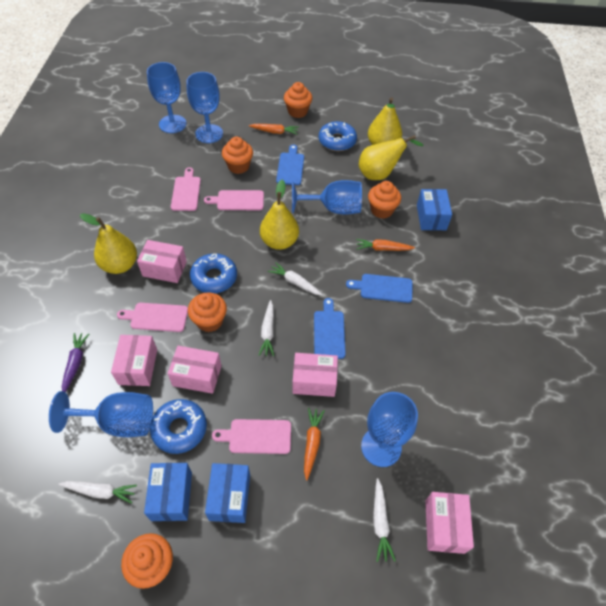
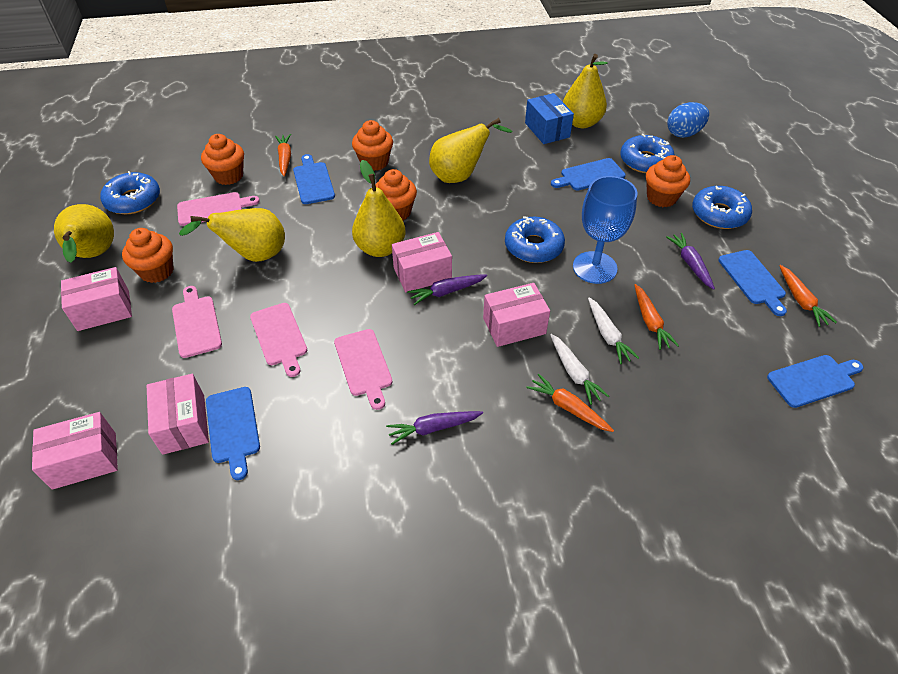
blue box: [144,463,192,521] [205,463,250,523] [417,189,452,230] = 3 -> [525,93,574,144] = 1
blue cutting board: [276,145,304,185] [314,298,346,359] [346,274,412,303] = 3 -> [206,387,260,480] [293,154,335,204] [551,158,626,191] [718,250,787,316] [767,355,863,408] = 5
blue donut: [150,399,207,454] [190,253,237,293] [319,121,357,151] = 3 -> [100,171,160,214] [505,216,565,263] [620,134,675,173] [692,186,752,229] = 4
blue egg: none = 0 -> [667,102,709,138] = 1
blue goblet: [49,391,153,437] [147,62,187,133] [187,72,223,143] [292,180,362,215] [361,392,418,467] = 5 -> [573,176,638,284] = 1
orange carrot: [249,124,299,135] [304,408,325,480] [356,239,415,251] = 3 -> [275,134,291,177] [526,373,614,432] [635,284,679,350] [779,265,837,327] = 4
purple carrot: [62,333,89,392] = 1 -> [386,411,483,445] [407,274,487,305] [666,233,715,290] = 3
white carrot: [58,481,137,504] [258,300,274,356] [268,262,323,296] [373,478,396,562] = 4 -> [550,334,609,405] [588,298,639,364] = 2
yellow pear: [80,213,137,274] [260,180,299,250] [359,135,423,180] [368,97,402,145] = 4 -> [54,204,114,263] [179,208,285,262] [352,160,405,257] [429,118,512,183] [563,54,608,128] = 5

